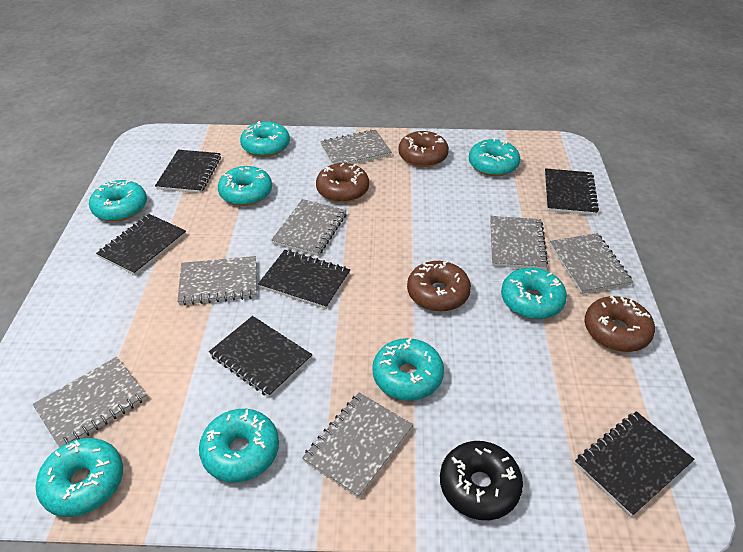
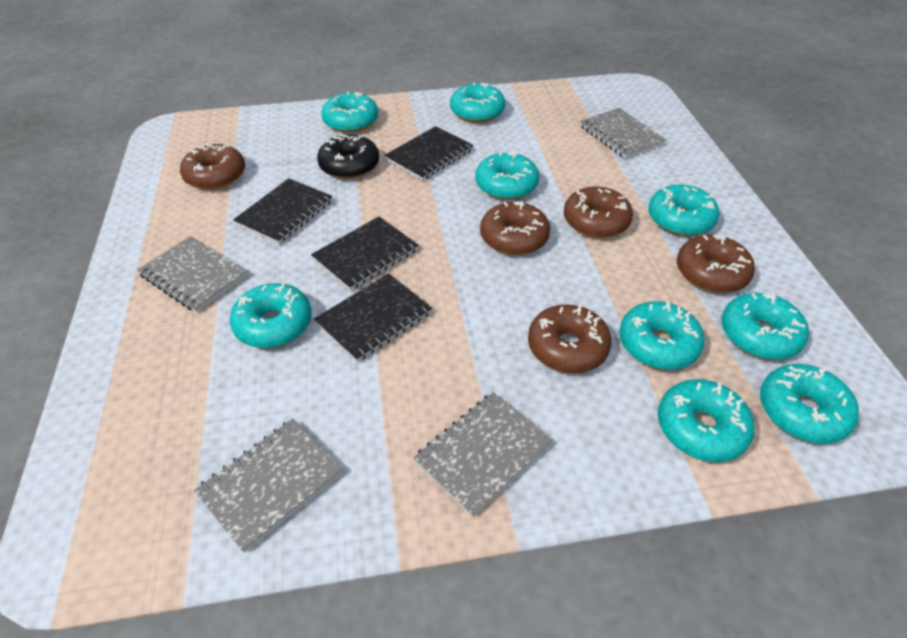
black notebook: [96,214,186,276] [155,150,221,193] [209,316,312,397] [258,250,350,309] [545,168,599,215] [575,411,695,517] = 6 -> [233,178,332,244] [311,216,418,291] [314,273,432,362] [384,126,473,181] = 4
brown donut: [316,163,369,203] [398,131,449,167] [407,261,471,312] [584,295,655,352] = 4 -> [180,143,245,190] [480,201,550,255] [528,304,611,373] [564,186,633,238] [677,235,755,293] = 5
grey notebook: [33,357,147,447] [177,256,257,305] [271,199,347,256] [302,392,413,498] [320,129,392,165] [490,216,548,270] [550,233,633,294] = 7 -> [138,236,248,312] [194,419,343,553] [413,392,553,517] [580,108,666,159] = 4
turquoise donut: [36,438,123,517] [89,180,147,222] [199,409,279,482] [218,166,272,206] [240,121,290,157] [372,338,444,401] [469,138,520,176] [501,267,567,319] = 8 -> [230,283,312,348] [321,92,378,133] [450,82,505,123] [475,152,539,200] [619,301,705,370] [648,185,719,236] [658,379,755,462] [722,293,809,360] [760,364,859,444] = 9

